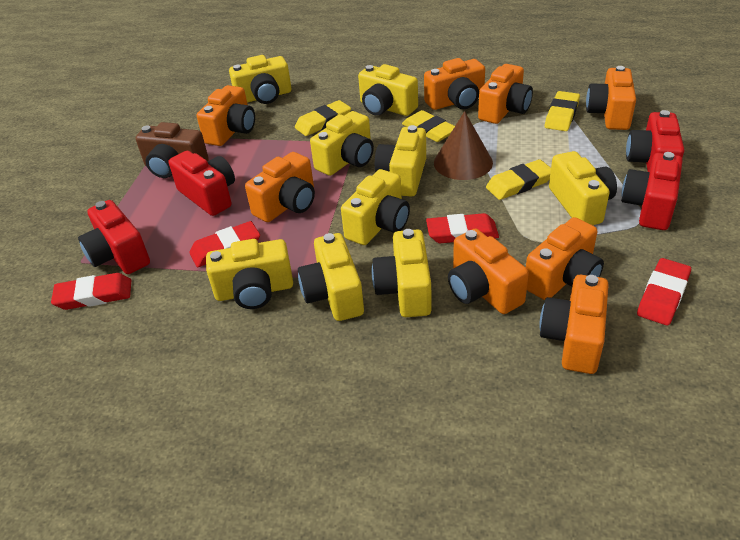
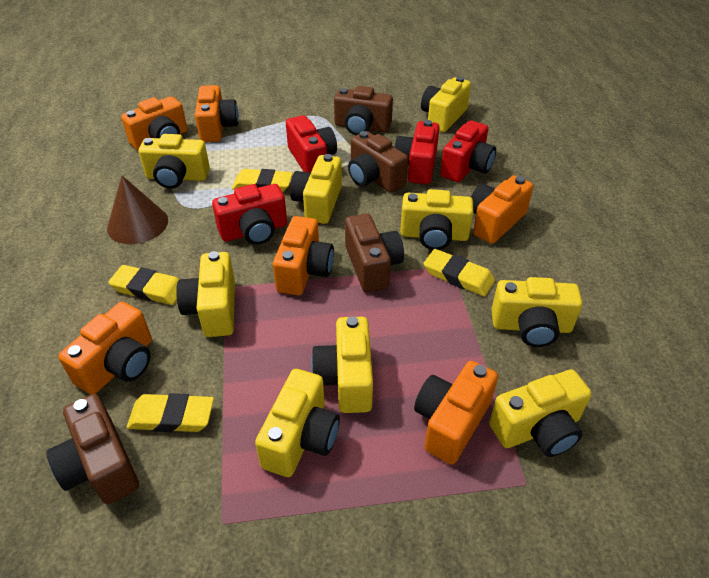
brown camera: [136,122,209,178] = 1 -> [46,394,139,504] [334,86,393,135] [345,213,404,292] [348,131,408,193] = 4
orange camera: [197,85,255,146] [245,152,315,222] [424,58,485,110] [448,228,529,314] [478,64,533,124] [526,217,604,300] [539,275,609,374] [586,66,636,130] = 8 -> [58,302,152,394] [121,96,187,151] [195,85,239,142] [273,216,334,295] [414,361,498,465] [471,175,533,244] = 6
red eraser: [51,273,131,310] [189,221,260,267] [426,213,499,243] [637,258,691,325] = 4 -> none = 0

